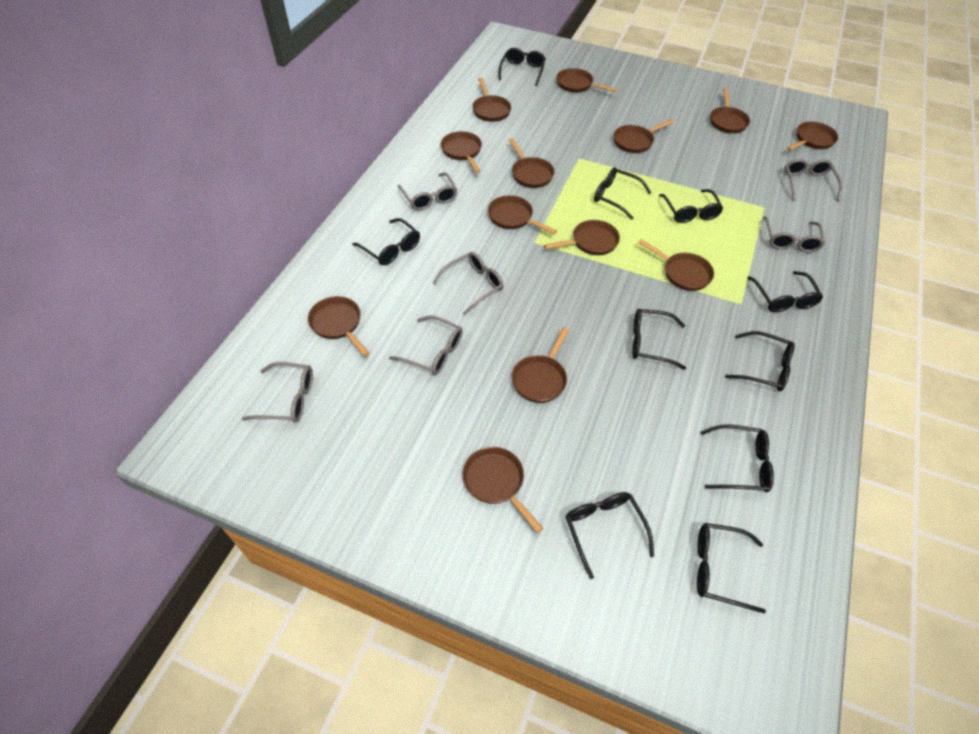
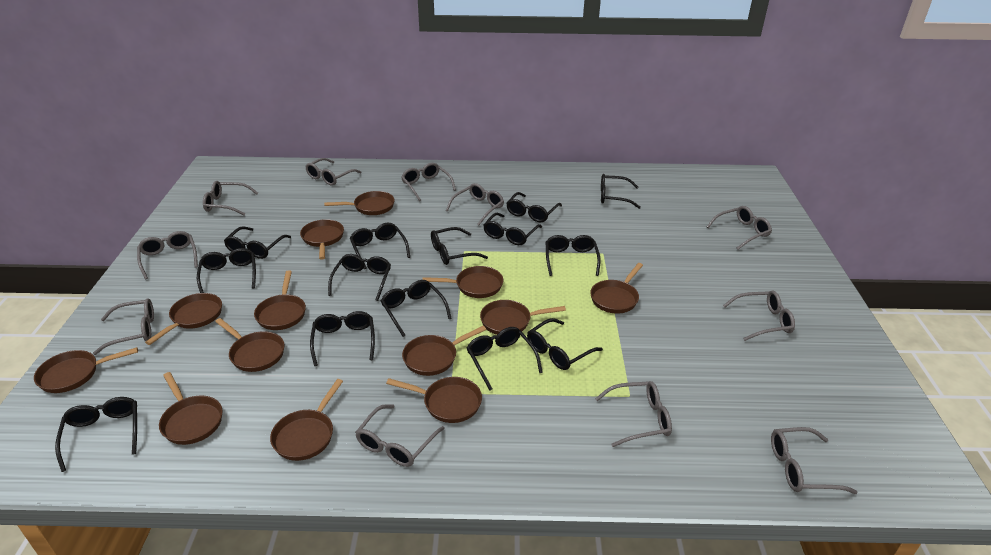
black glasses: [352,218,420,265] [498,48,546,86] [565,492,654,579] [594,167,651,220] [632,309,686,370] [659,189,723,223] [697,523,766,613] [701,424,774,492] [725,331,795,391] [747,271,823,312] = 10 -> [55,397,137,472] [197,248,256,293] [224,226,291,259] [310,311,375,366] [328,254,391,301] [350,223,410,269] [381,280,452,337] [431,227,488,265] [467,327,543,391] [483,213,542,245] [506,192,562,222] [527,318,603,370] [546,235,600,276] [601,174,641,209] = 14
grey glasses: [242,362,313,422] [389,316,463,375] [398,172,457,210] [433,252,503,315] [763,216,825,252] [784,159,842,201] = 6 -> [93,298,154,355] [137,231,198,279] [203,181,258,215] [305,158,362,186] [355,404,445,467] [401,163,456,201] [446,183,504,225] [595,381,672,447] [707,206,772,249] [723,291,795,341] [771,427,858,494] = 11

